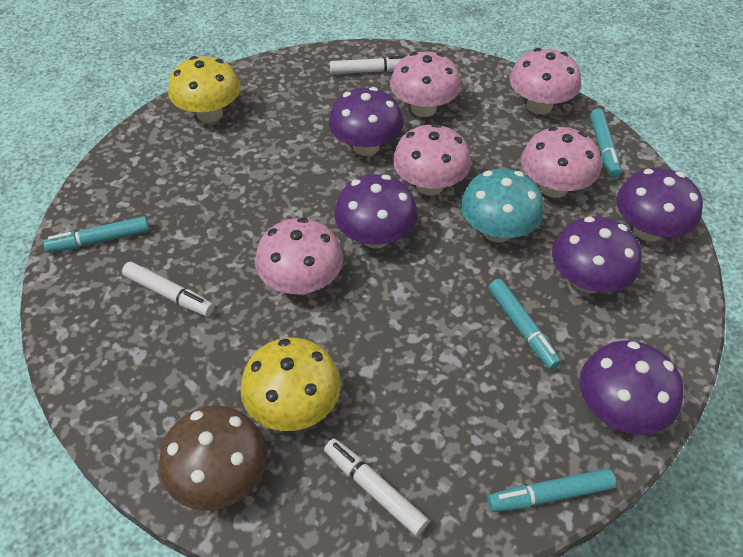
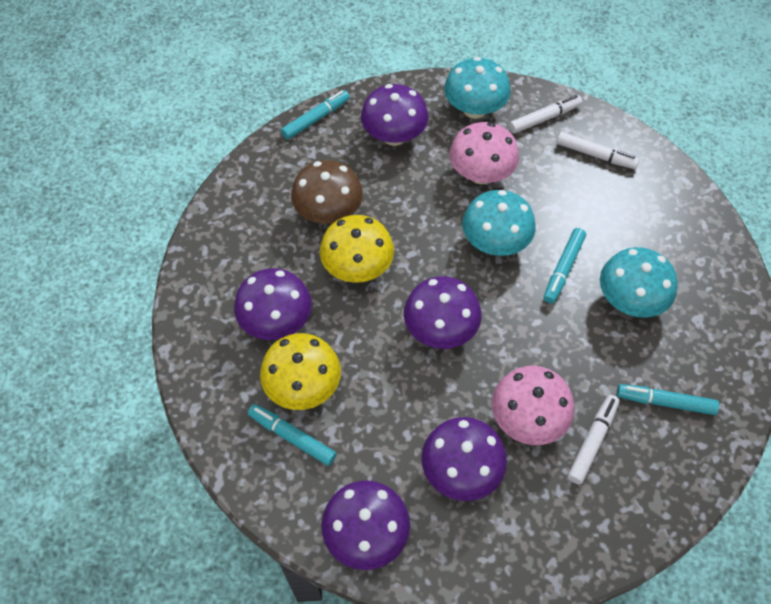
pink mushroom: [255,217,343,295] [390,52,461,117] [393,123,471,195] [509,48,581,114] [521,127,601,198] = 5 -> [449,122,519,184] [491,366,575,445] = 2
turquoise mushroom: [460,169,544,243] = 1 -> [444,57,510,119] [462,190,536,256] [600,247,678,318] = 3

